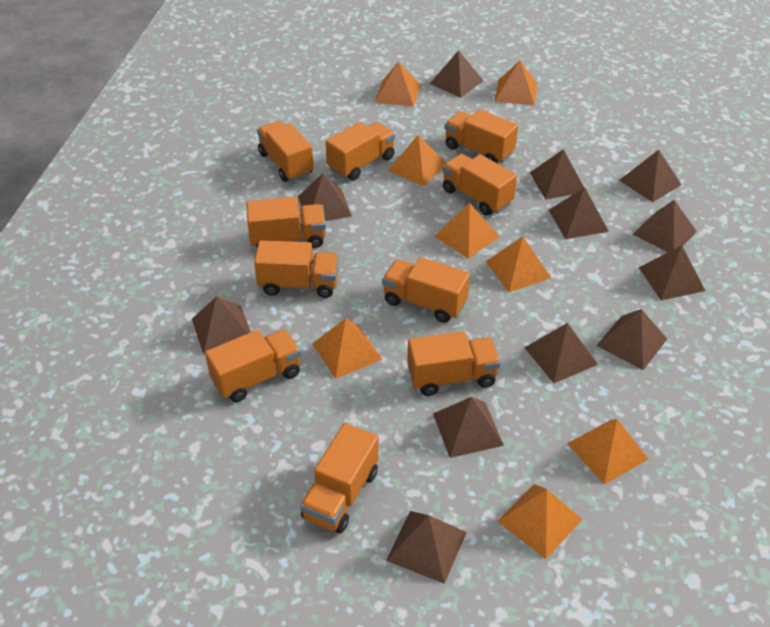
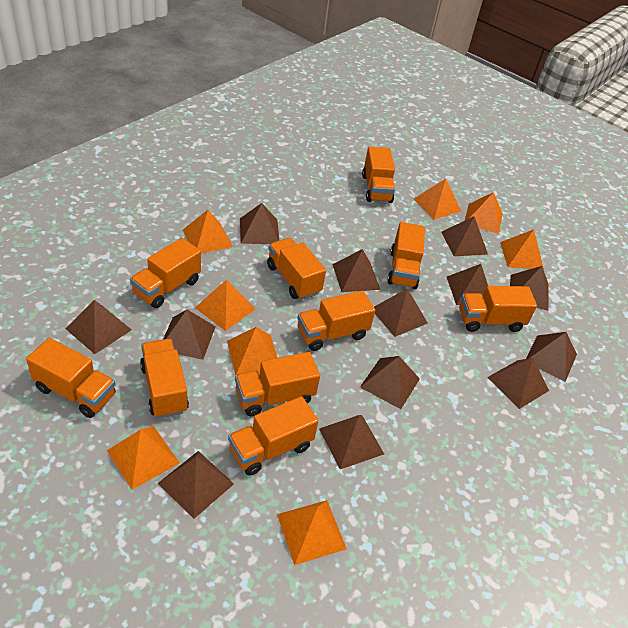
brown pyramid: [192,296,251,355] [298,173,352,221] [386,511,467,584] [430,50,483,98] [433,397,504,458] [524,323,598,383] [530,149,584,199] [549,187,609,239] [596,309,667,370] [619,150,682,202] [633,200,697,252] [639,246,705,300] = 12 -> [66,300,132,354] [158,451,234,519] [163,309,216,360] [240,203,279,244] [319,415,384,469] [332,249,380,292] [360,356,420,409] [374,288,428,337] [441,216,488,256] [447,264,488,305] [487,358,549,409] [510,266,549,311] [526,332,577,382] = 13

